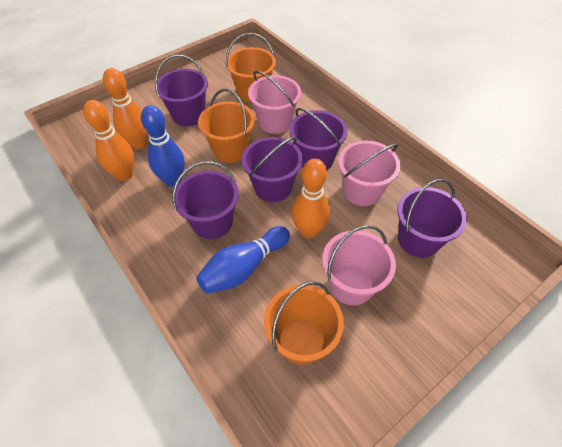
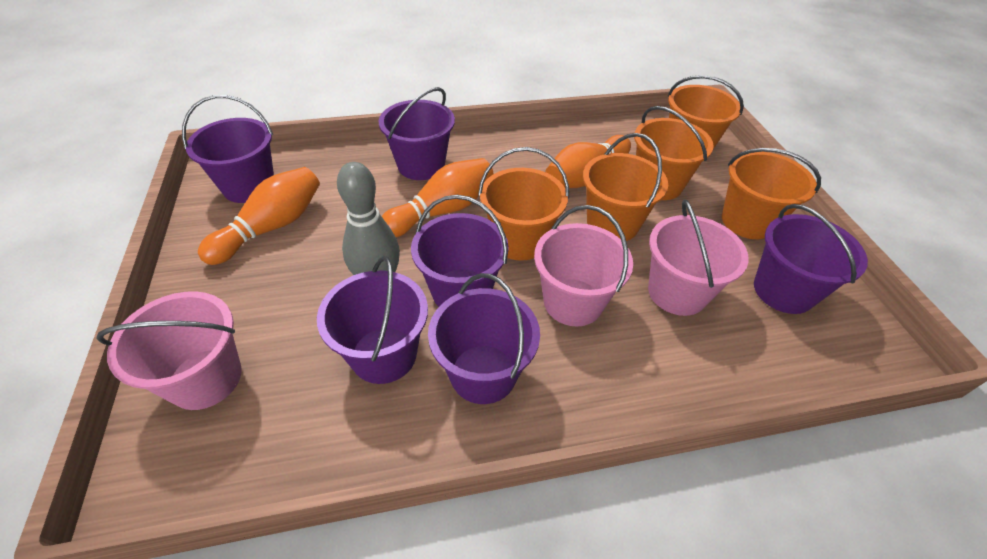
blue bowling pin: [141,105,185,187] [196,226,290,294] = 2 -> none = 0
grey bowling pin: none = 0 -> [337,162,400,275] = 1
orange bucket: [198,89,255,163] [226,33,276,103] [264,281,344,365] = 3 -> [478,147,569,261] [583,133,668,241] [634,106,714,200] [668,75,744,149] [722,148,821,239] = 5
purple bucket: [155,55,208,126] [172,161,239,239] [242,136,303,202] [290,108,347,170] [397,179,467,258] = 5 -> [182,95,274,203] [317,256,428,384] [378,87,455,180] [411,195,509,307] [428,273,540,404] [754,204,868,314] = 6

